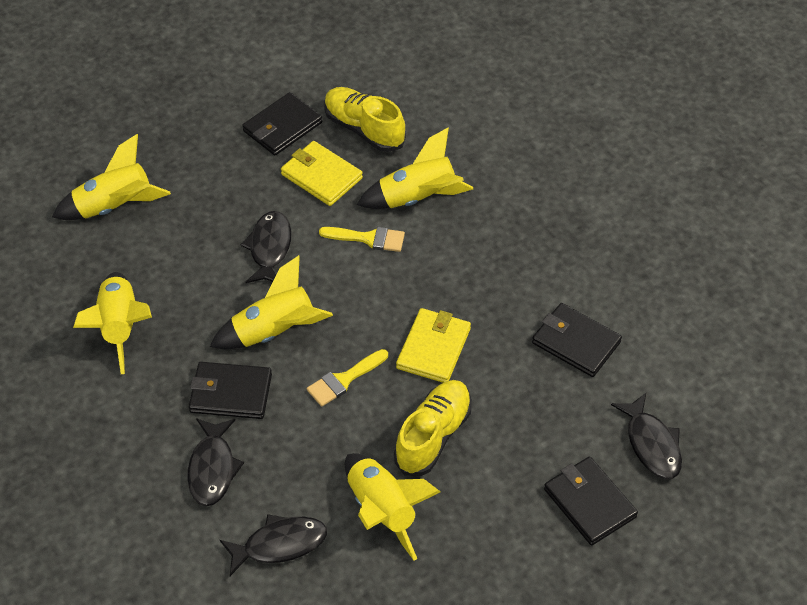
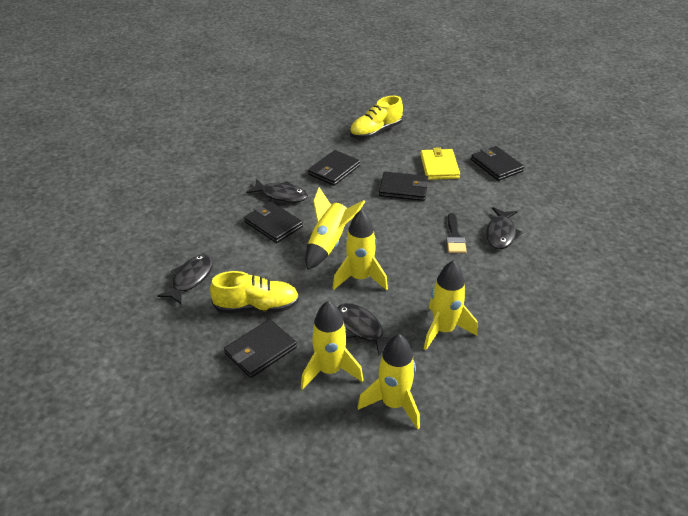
black brush: none = 0 -> [446,213,467,253] = 1
black wallet: [189,362,272,419] [242,92,322,155] [532,303,622,377] [544,457,638,545] = 4 -> [224,319,297,378] [244,201,303,243] [308,150,360,186] [379,172,429,201] [471,146,524,181] = 5
yellow brush: [307,349,388,407] [319,227,405,252] = 2 -> none = 0
yellow wallet: [281,141,363,206] [396,308,471,383] = 2 -> [421,148,460,180] = 1

